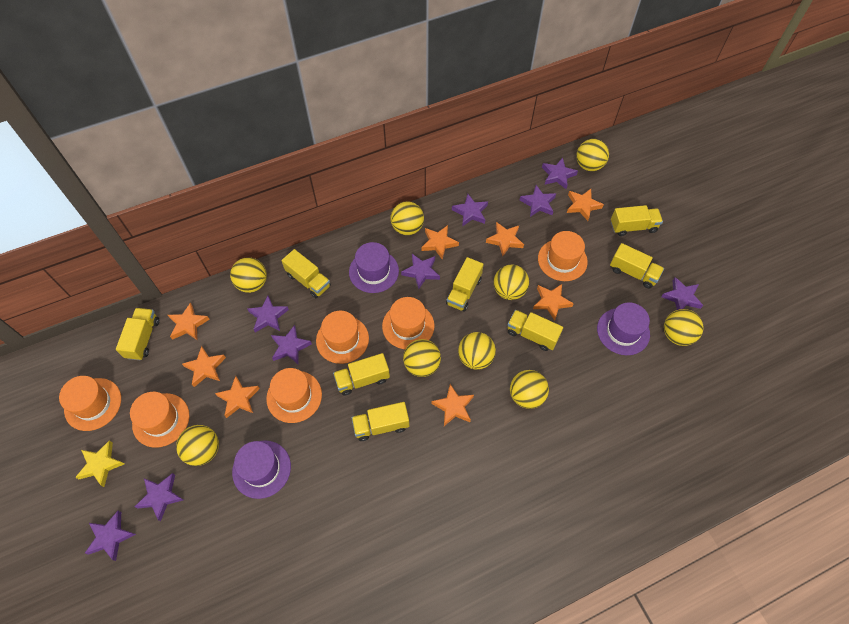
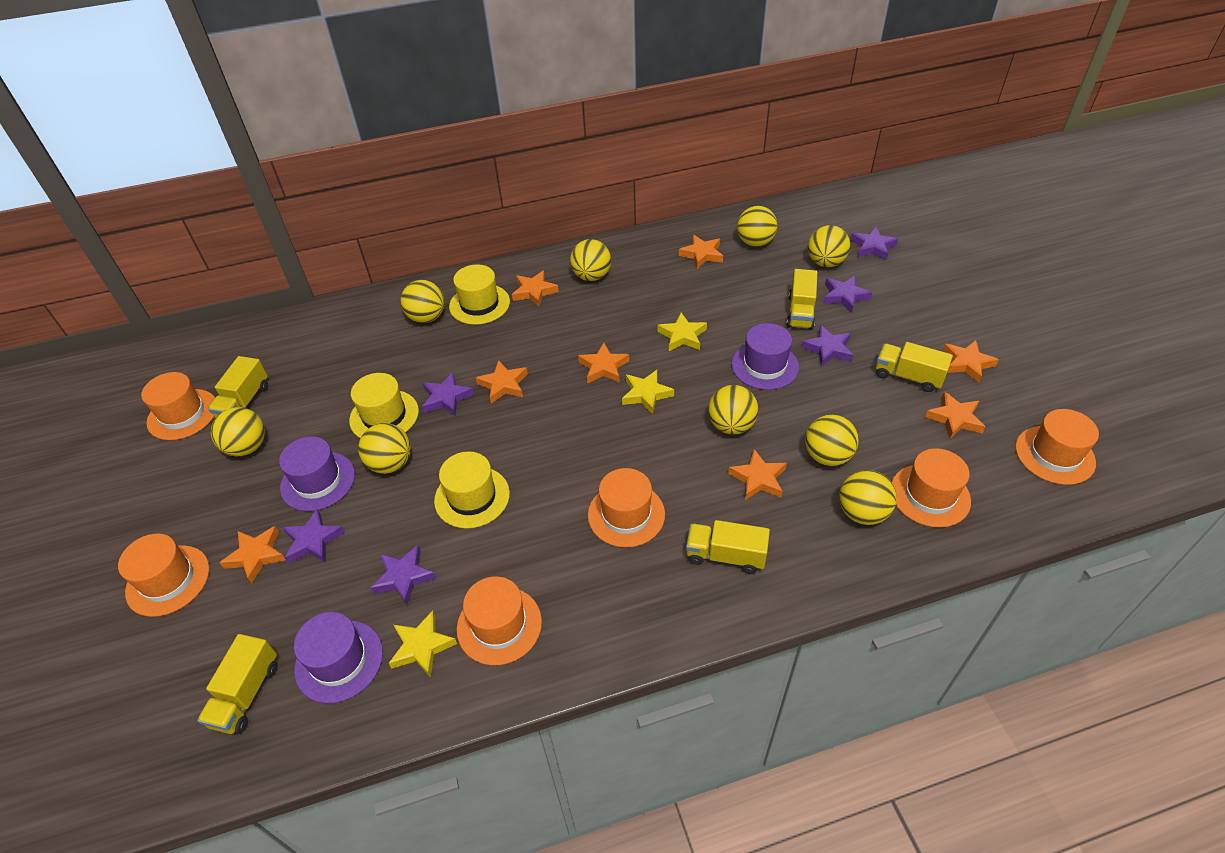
purple star: [85,511,136,561] [134,473,183,521] [248,296,289,332] [271,325,312,364] [401,254,440,289] [452,194,488,227] [519,185,556,217] [542,158,578,189] [661,277,703,310] = 9 -> [282,509,345,564] [370,545,436,605] [422,372,474,416] [801,325,853,366] [823,276,872,313] [851,227,898,261] = 6
yellow hat: none = 0 -> [349,373,419,438] [434,451,510,529] [449,264,510,325] = 3
yellow star: [75,441,124,487] = 1 -> [389,611,457,678] [622,370,674,414] [658,313,707,351] = 3
yellow truck: [116,308,159,360] [281,249,331,298] [333,353,390,396] [352,402,410,441] [446,257,484,311] [507,310,563,351] [610,243,664,288] [611,205,663,236] = 8 -> [197,634,278,734] [208,356,268,418] [686,520,770,574] [786,269,817,330] [876,342,953,392] = 5

